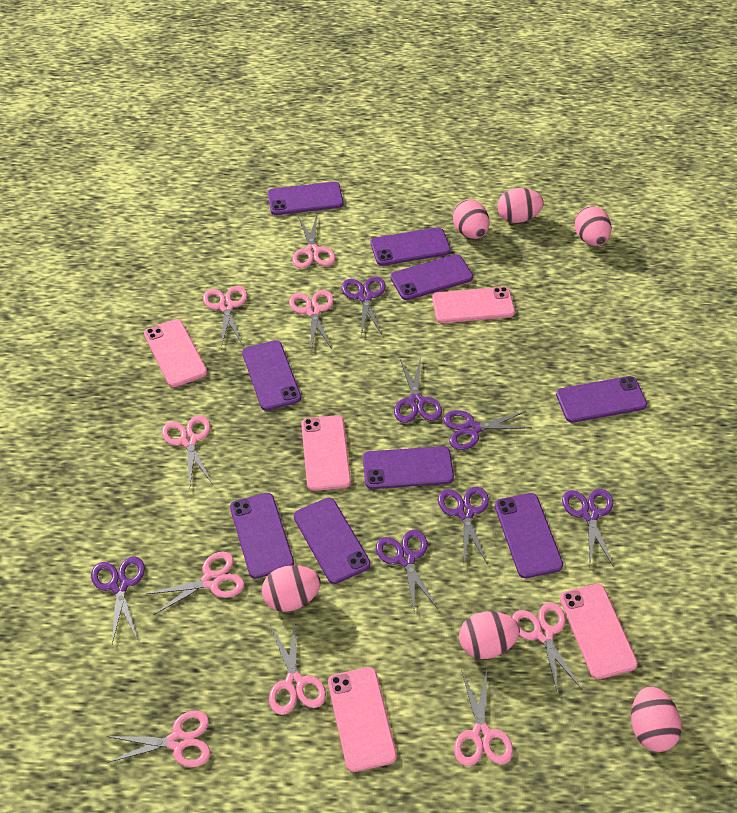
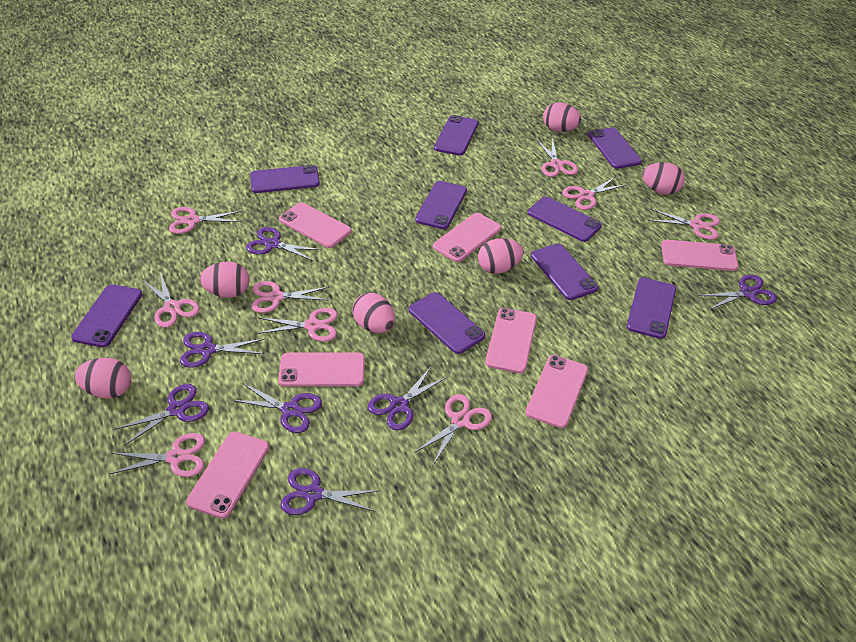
pink phone: [144,319,207,387] [301,415,351,491] [328,667,397,772] [432,287,515,323] [560,584,638,679] = 5 -> [186,431,269,519] [278,353,365,387] [279,202,352,248] [433,213,501,262] [485,308,537,373] [526,355,588,428] [661,240,739,271] = 7

